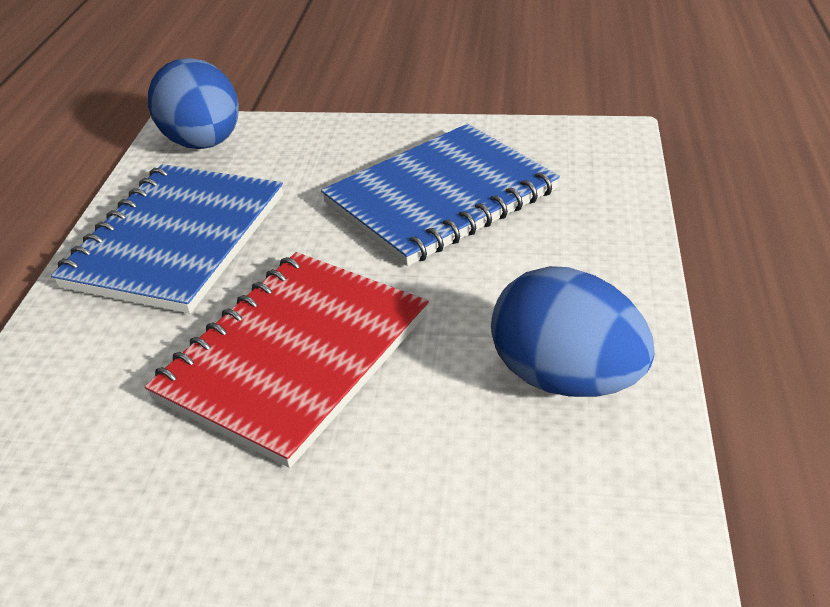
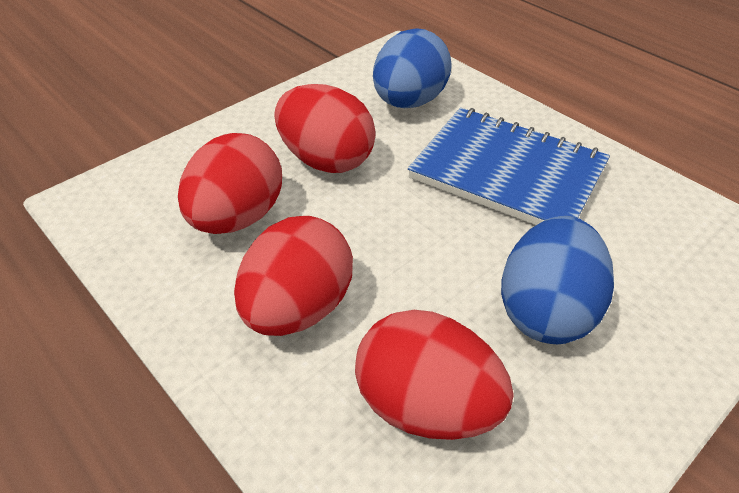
blue notebook: [51,164,283,314] [321,124,560,266] = 2 -> [408,107,610,225] = 1
red egg: none = 0 -> [178,133,282,234] [234,216,353,336] [274,84,376,173] [355,310,514,440] = 4
red notebook: [145,252,429,468] = 1 -> none = 0

